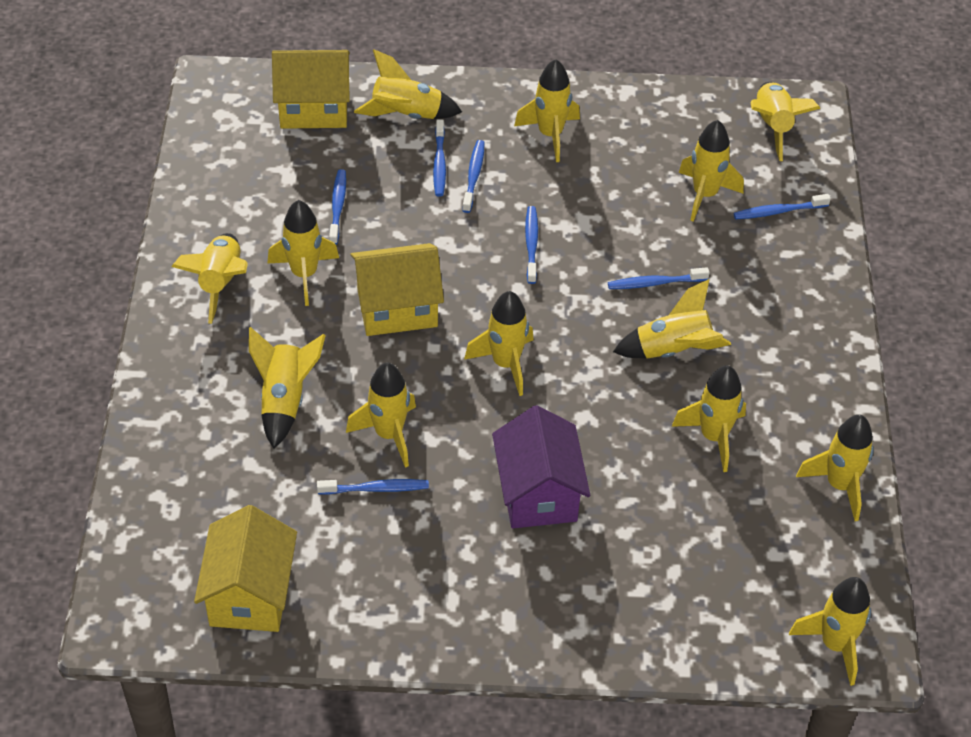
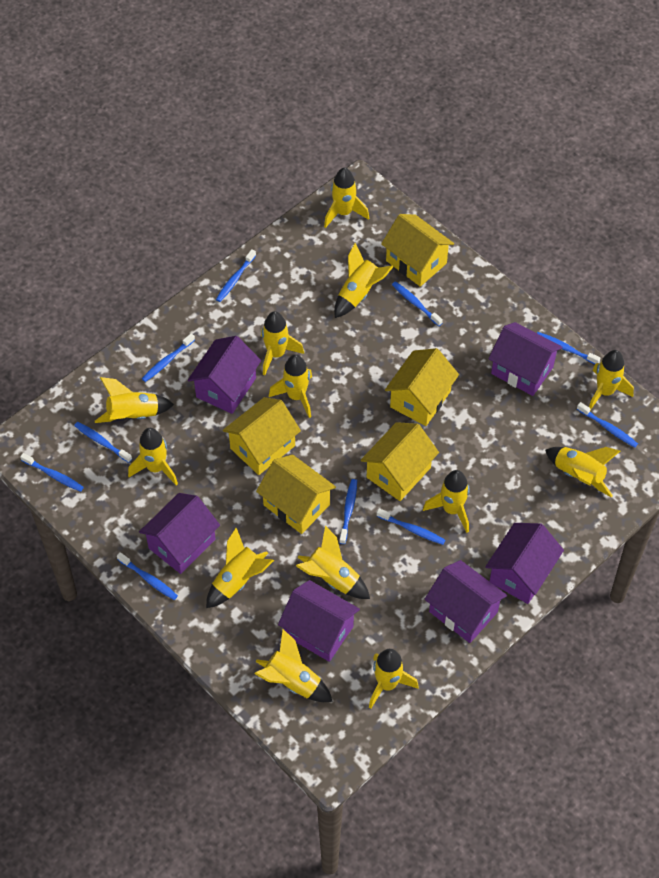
blue toothbrush: [317,479,429,495] [329,169,346,245] [433,119,446,197] [462,140,485,213] [525,206,538,284] [608,267,710,289] [734,194,831,219] = 7 -> [20,453,84,492] [74,422,132,463] [117,552,178,600] [142,333,195,382] [216,249,256,302] [339,479,357,544] [377,508,445,545] [392,281,443,326] [537,332,600,364] [577,402,638,448] = 10
purple house: [492,405,590,528] = 1 -> [139,493,220,574] [188,336,261,414] [278,580,360,662] [424,560,507,643] [485,523,564,604] [488,322,562,396] = 6
yellow house: [194,505,297,632] [272,50,350,129] [350,243,444,336] = 3 -> [223,397,301,475] [256,455,336,534] [361,422,439,501] [381,214,454,287] [385,348,459,426] = 5

